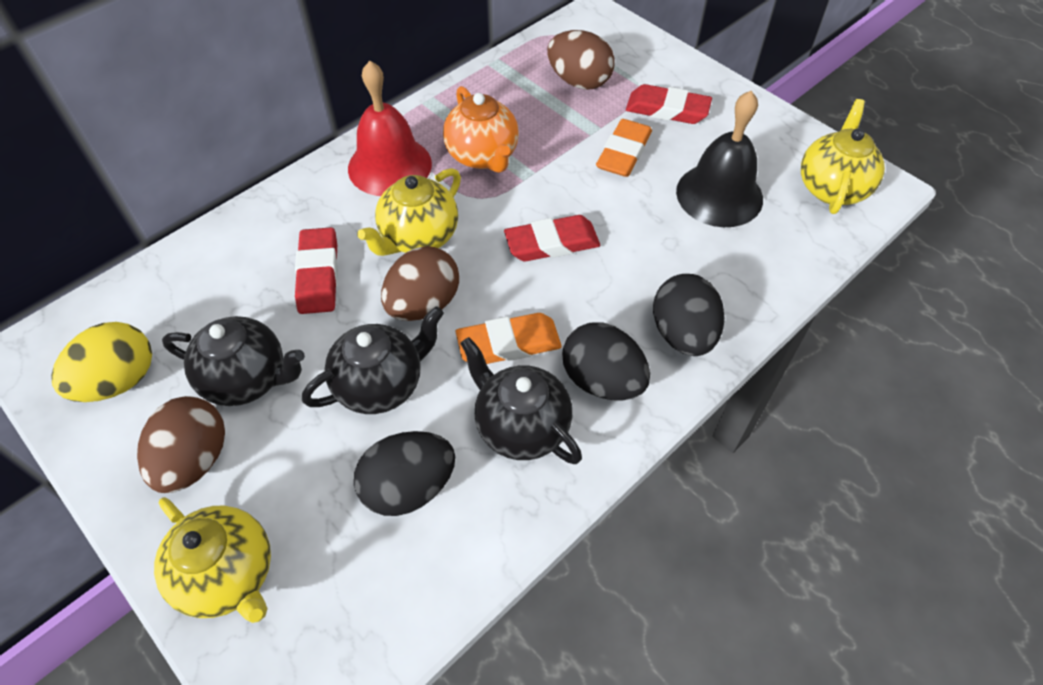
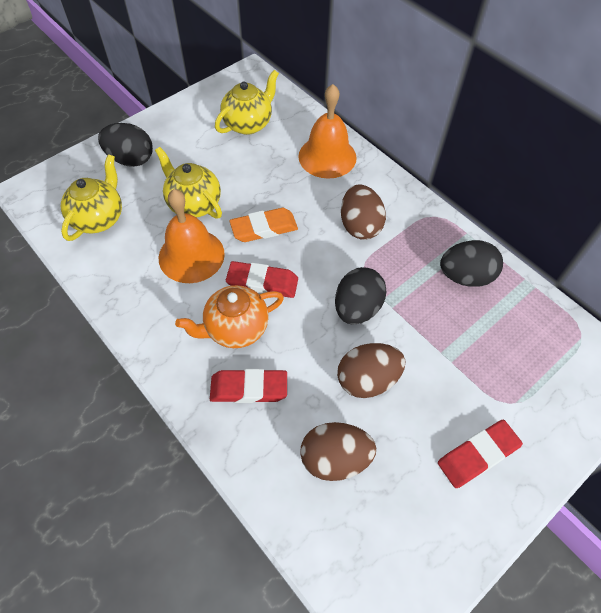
black bell: [676,91,763,227] = 1 -> none = 0
black teapot: [162,316,305,406] [302,306,444,414] [460,337,582,464] = 3 -> none = 0
orange bell: none = 0 -> [159,189,225,283] [298,84,357,179] = 2
orange eraser: [456,313,562,364] [596,119,652,177] = 2 -> [229,208,298,242] = 1
red bell: [348,61,432,196] = 1 -> none = 0
yellow egg: [51,322,152,402] = 1 -> none = 0

